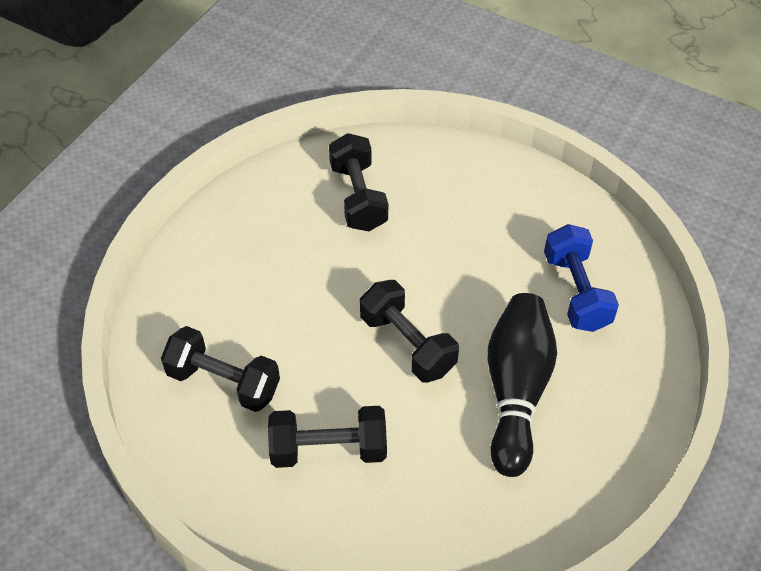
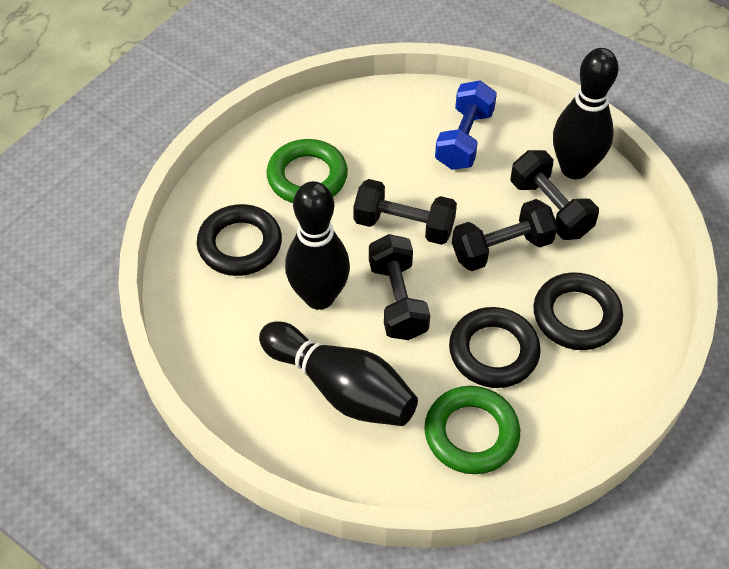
black bowling pin: [488,293,557,477] = 1 -> [259,321,418,426] [285,181,350,310] [553,48,618,179] = 3
black ring: none = 0 -> [197,204,282,276] [449,307,541,388] [533,272,623,350] = 3
green ring: none = 0 -> [266,139,348,203] [424,386,520,474] = 2

